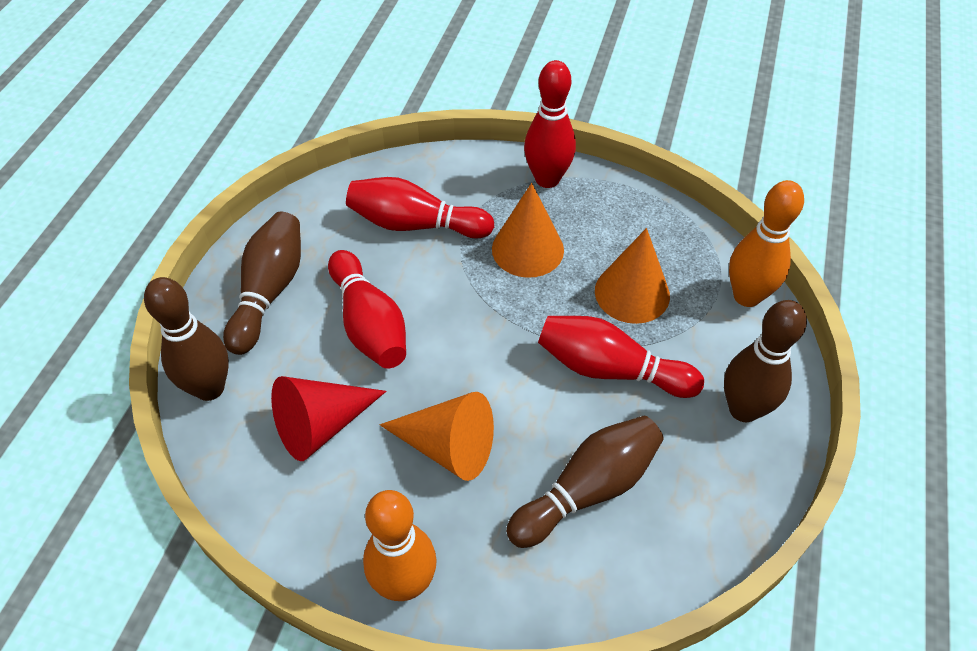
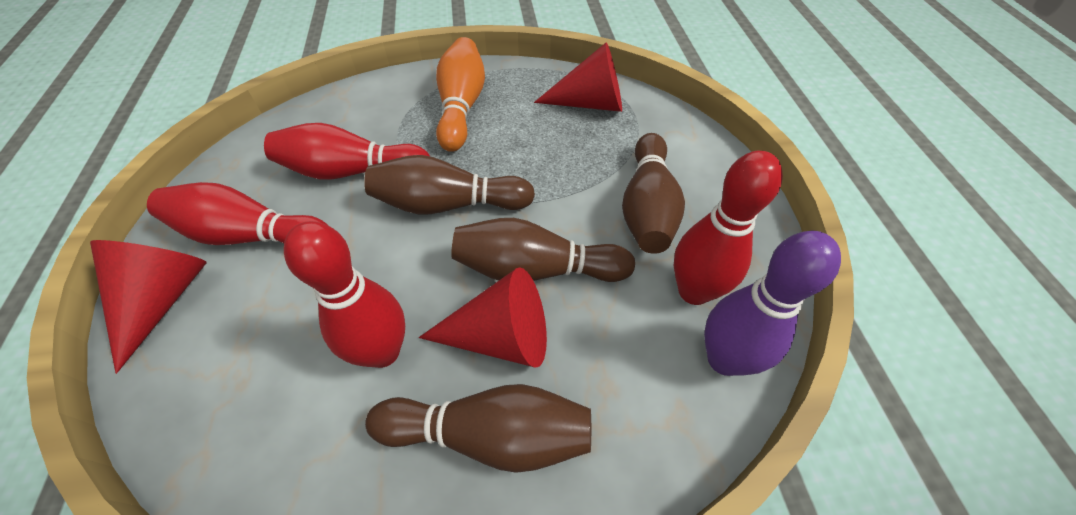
orange bowling pin: [363,490,437,601] [729,180,804,307] = 2 -> [436,37,485,152] = 1
orange cone: [380,392,494,481] [492,183,564,278] [595,228,670,324] = 3 -> none = 0
purple bowling pin: none = 0 -> [704,231,841,376] = 1
red cone: [271,376,387,461] = 1 -> [90,240,207,374] [419,267,547,368] [534,42,622,112] = 3

